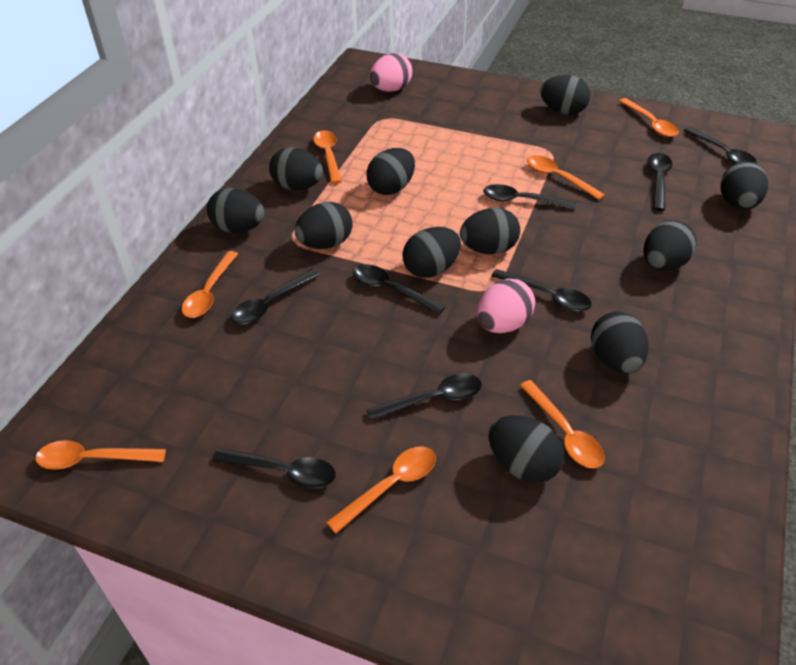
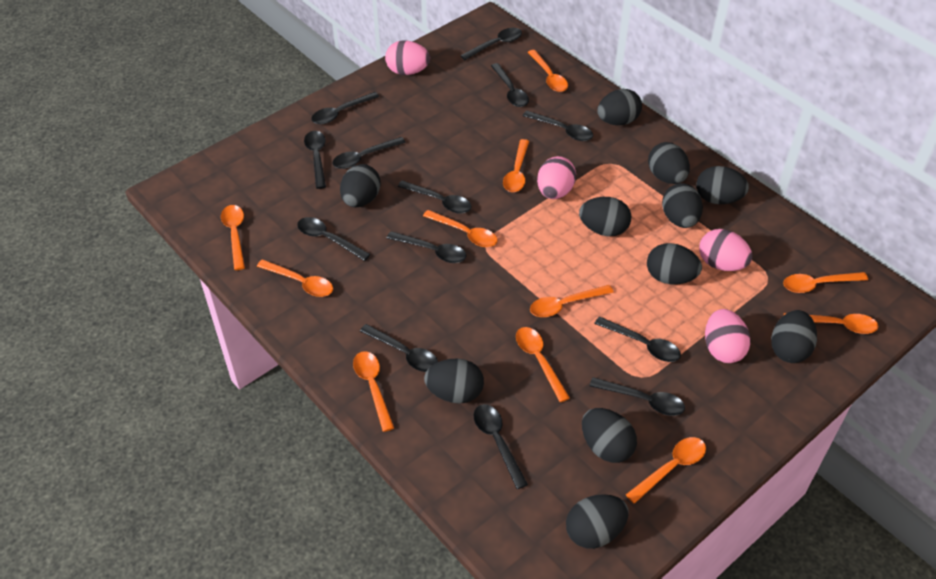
black spoon: [212,448,336,489] [231,269,319,325] [353,264,445,315] [366,374,482,420] [483,184,576,210] [491,269,592,312] [648,153,672,211] [683,127,757,164] = 8 -> [297,217,370,261] [304,131,326,189] [311,92,379,124] [332,137,406,169] [360,324,438,372] [387,231,466,263] [397,180,472,214] [460,28,522,60] [474,404,528,489] [491,63,529,107] [523,111,593,141] [590,377,685,416] [594,316,681,362] = 13
orange spoon: [35,440,166,470] [182,251,238,318] [313,130,342,184] [326,446,436,533] [520,380,605,468] [527,155,605,200] [619,98,679,137] = 7 -> [221,205,245,270] [257,259,333,297] [353,351,394,432] [423,210,497,247] [503,139,529,192] [516,327,570,402] [528,50,568,92] [530,285,614,317] [626,437,706,504] [783,272,868,293] [784,313,878,334] = 11
pink egg: [370,53,412,92] [477,279,535,333] = 2 -> [385,40,430,75] [537,156,576,199] [699,229,752,271] [705,309,750,363] = 4

